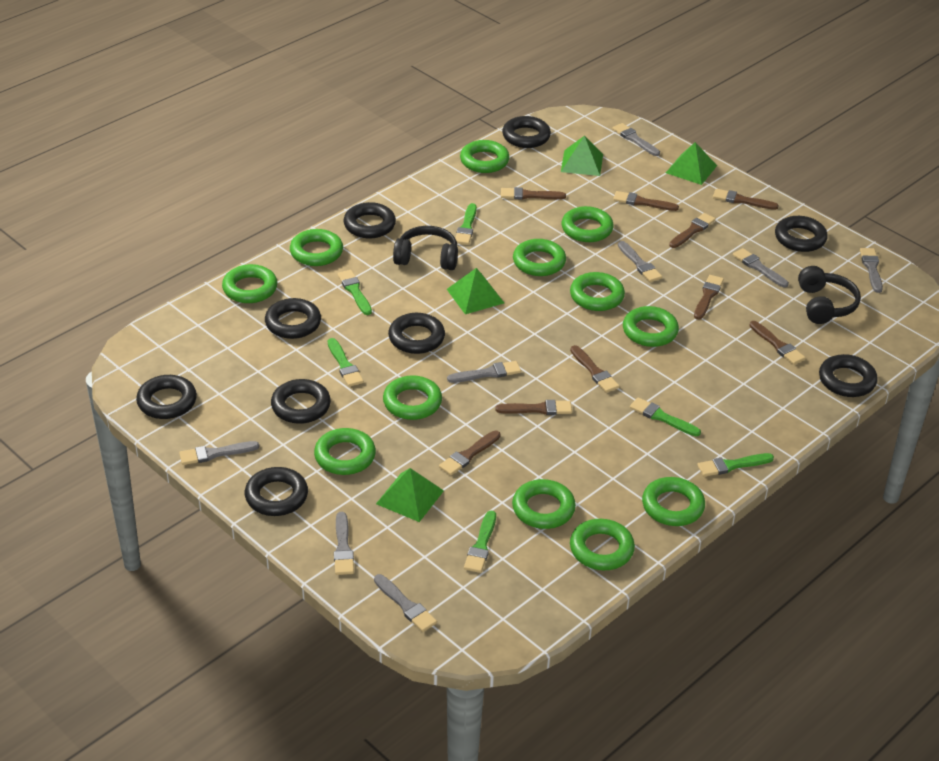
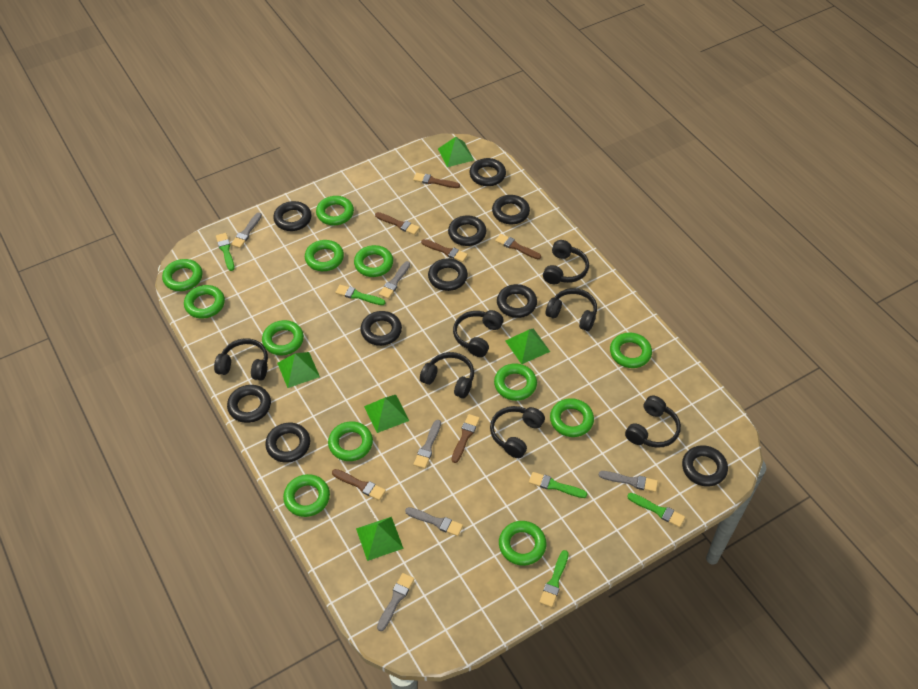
black headphones: [393,226,458,270] [798,266,861,324] = 2 -> [214,338,268,381] [420,352,474,398] [453,310,504,357] [490,406,545,458] [543,240,589,284] [546,288,597,331] [625,396,681,448] = 7
black ring: [136,375,197,419] [245,467,308,516] [265,298,321,339] [271,379,331,424] [344,202,396,238] [388,313,445,354] [502,116,551,148] [775,216,828,252] [819,354,878,397] = 9 -> [227,385,271,423] [265,423,310,463] [273,201,312,231] [360,311,402,346] [428,258,468,291] [448,215,486,246] [469,158,506,186] [492,195,530,224] [497,284,537,318] [682,445,728,487] = 10
brown brush: [439,431,500,475] [495,400,572,415] [501,187,566,200] [570,345,619,393] [613,191,679,211] [669,213,716,248] [694,275,724,320] [713,189,779,210] [749,321,805,365] = 9 -> [332,469,386,500] [375,212,420,235] [413,173,460,188] [421,239,468,262] [452,414,480,463] [495,234,541,259] = 6
green brush: [328,338,364,387] [337,270,372,315] [455,203,477,245] [464,511,496,573] [630,397,701,436] [697,453,774,477] = 6 -> [216,233,235,271] [335,285,385,305] [529,472,587,498] [539,550,569,607] [627,493,685,527] = 5
green pyramid: [376,468,444,522] [447,268,504,314] [561,136,603,176] [666,142,717,185] = 4 -> [277,352,320,388] [356,517,404,561] [364,395,409,433] [438,137,474,167] [506,328,550,364] = 5
grey brush: [179,441,259,465] [334,512,354,575] [374,574,437,632] [447,361,521,383] [612,123,660,156] [618,241,662,282] [733,248,789,288] [860,248,883,293] = 8 -> [231,213,262,248] [377,573,414,631] [379,261,410,299] [405,507,463,536] [414,420,441,469] [599,471,658,492] = 6

